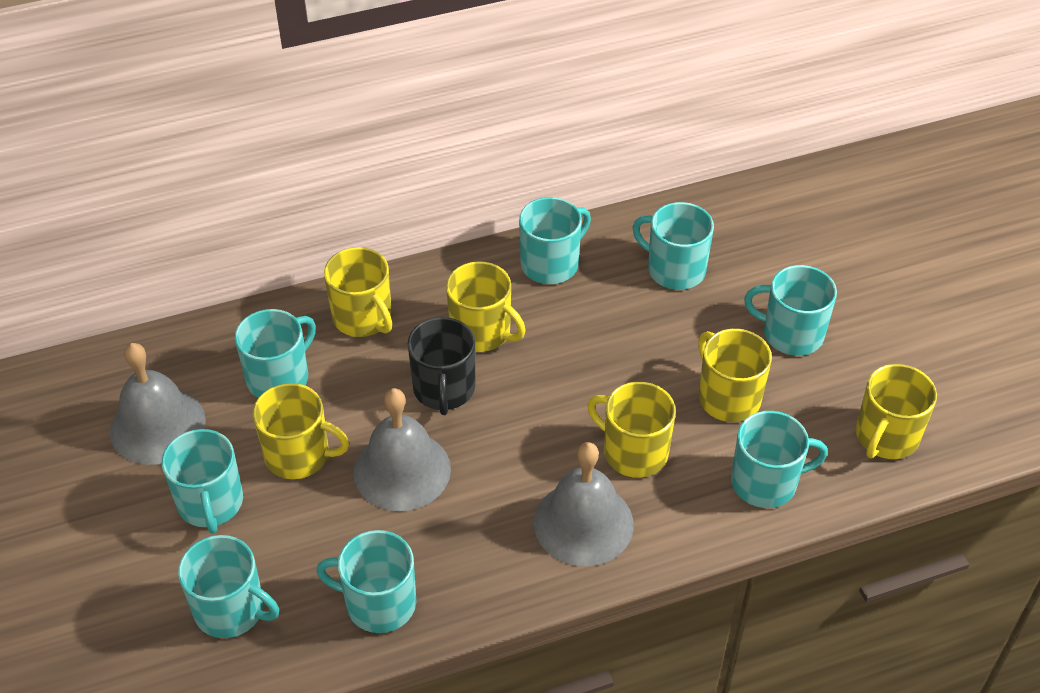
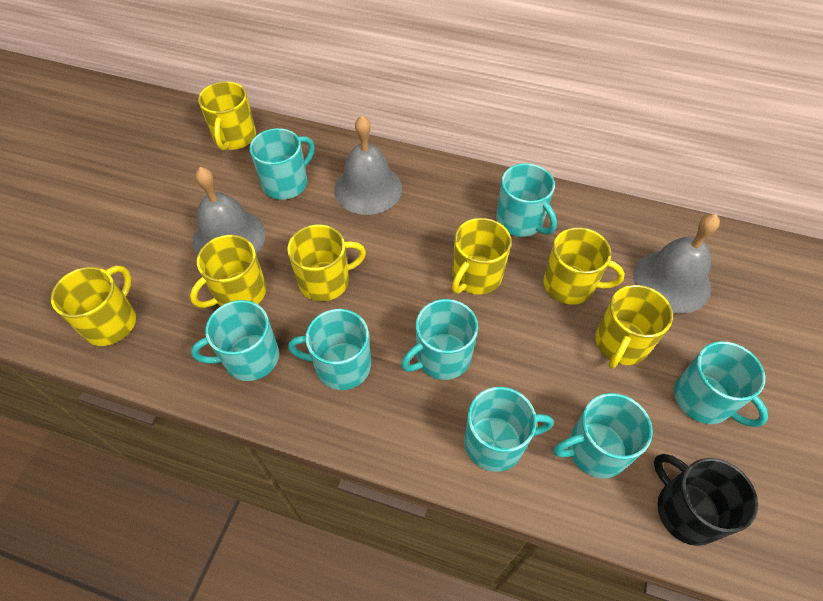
yellow mug: [253,383,349,479] [324,247,392,337] [446,261,526,352] [587,382,676,478] [698,329,772,422] [856,364,937,459] = 6 -> [51,266,136,346] [190,235,266,308] [198,81,256,151] [287,225,366,301] [452,218,511,295] [543,227,625,305] [595,285,673,369] = 7

